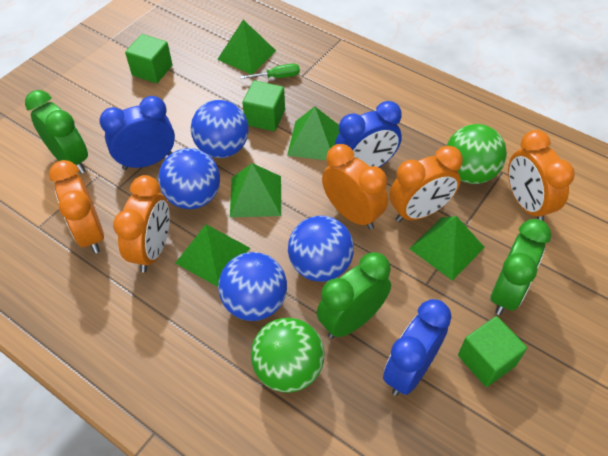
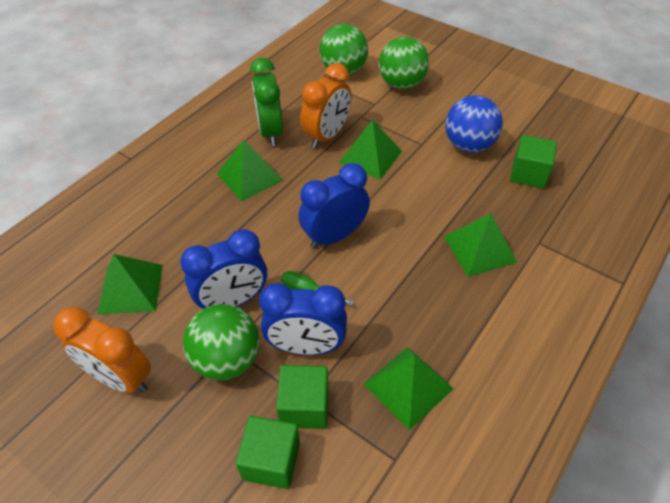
blue ball: [158,148,220,209] [191,100,248,158] [218,252,287,321] [288,216,354,282] = 4 -> [445,95,503,153] = 1
green ball: [251,318,325,393] [447,124,507,184] = 2 -> [183,304,260,380] [320,24,368,75] [379,37,429,89] = 3
green clock: [25,90,88,173] [317,252,391,339] [490,219,551,315] = 3 -> [250,58,283,146] = 1
orange clock: [49,160,104,254] [113,175,170,272] [322,144,388,230] [389,146,463,222] [508,130,575,221] = 5 -> [53,307,151,393] [300,63,352,149] = 2

